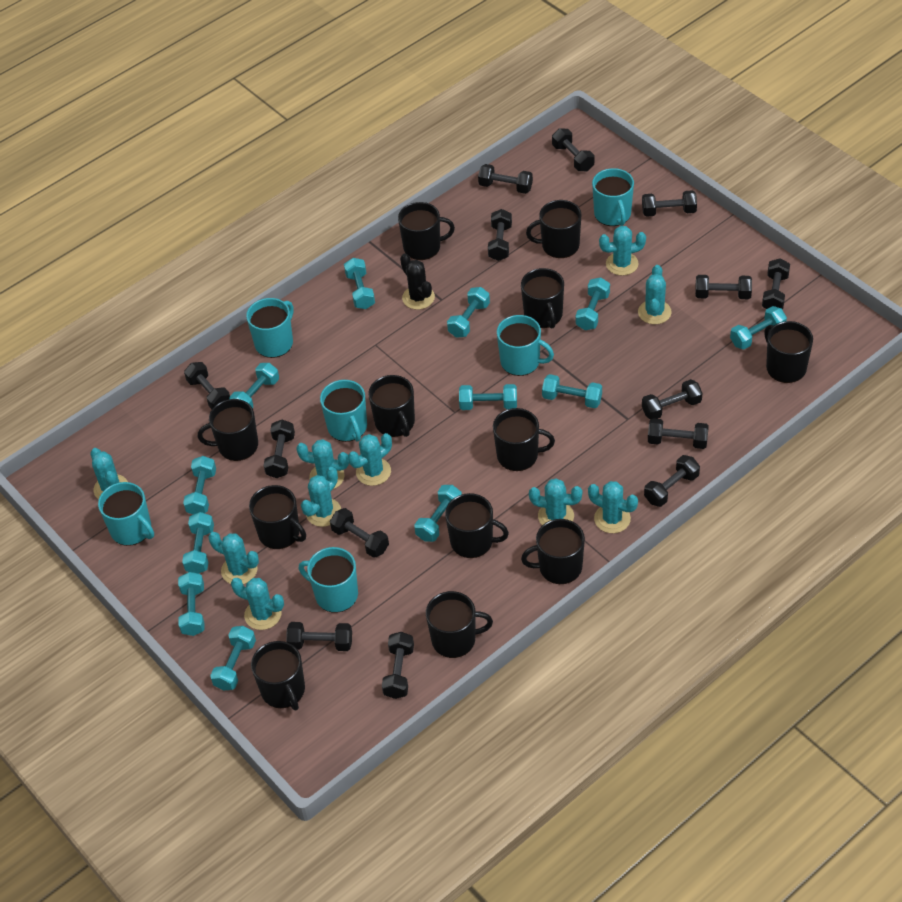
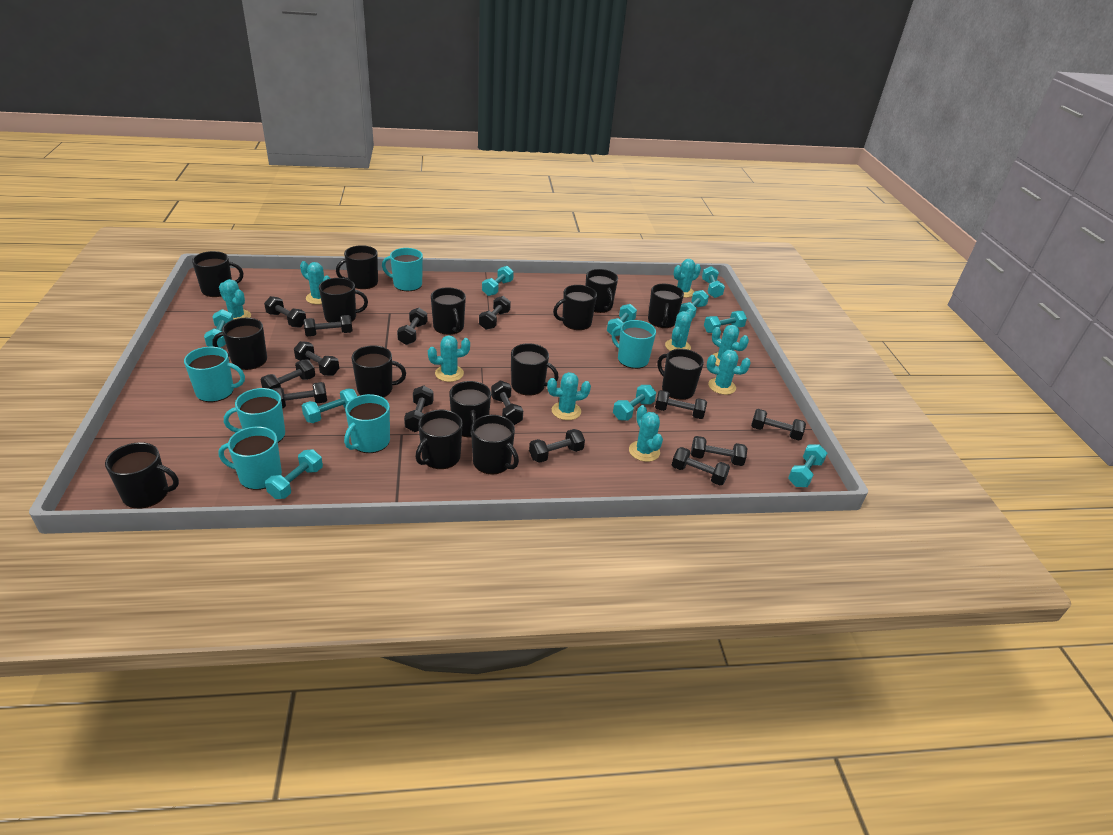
black cactus: [400,253,435,310] = 1 -> none = 0
black mug: [198,399,258,461] [249,485,306,549] [251,641,305,710] [368,375,415,437] [398,202,455,260] [426,591,493,658] [445,493,509,558] [493,408,555,471] [521,268,564,328] [521,519,585,584] [526,200,581,258] [764,321,813,383] = 12 -> [105,442,179,509] [192,251,243,297] [212,318,267,370] [319,278,368,323] [336,245,378,289] [352,345,406,398] [415,409,463,469] [431,287,466,335] [449,381,491,438] [471,415,519,475] [511,343,559,396] [553,285,597,330] [585,269,618,313] [648,284,684,328] [658,349,704,400] = 15
turquoise cactus: [90,448,128,499] [208,532,259,584] [231,578,284,630] [296,439,349,489] [301,467,341,527] [348,433,392,486] [529,478,582,525] [588,481,638,533] [599,226,646,276] [638,265,672,324] = 10 -> [219,279,251,319] [300,261,331,304] [428,335,470,382] [547,372,591,420] [629,405,663,462] [665,309,694,351] [674,259,701,298] [707,350,751,395] [712,325,749,366] = 9
turquoise dumbbell: [178,572,204,636] [182,512,214,574] [183,456,216,515] [210,626,256,691] [229,363,279,408] [344,258,375,309] [414,485,462,542] [447,287,490,338] [459,384,517,410] [542,374,602,408] [576,277,610,330] [730,306,787,349] = 12 -> [204,309,234,348] [265,449,323,499] [302,388,357,423] [482,266,514,296] [607,304,637,337] [613,385,656,421] [679,290,709,319] [702,266,725,298] [704,311,747,333] [788,444,827,487] = 10

